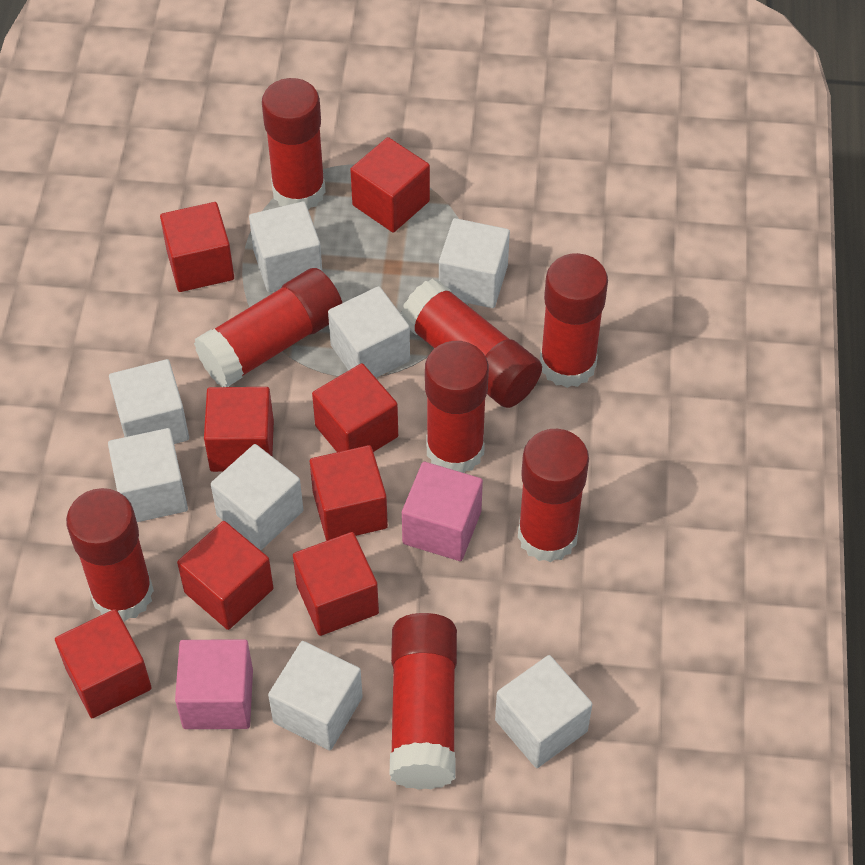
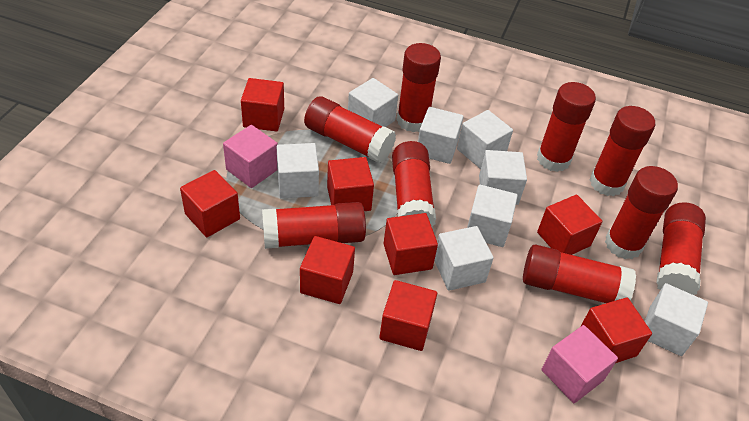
red glue stick: [66,488,154,622] [194,268,342,387] [262,78,326,210] [390,613,457,790] [401,279,542,408] [425,341,489,473] [518,429,589,563] [540,253,608,388] = 8 -> [262,202,366,249] [304,96,396,163] [392,141,436,228] [397,43,441,132] [523,245,636,303] [537,82,596,172] [590,106,655,196] [605,166,678,259] [656,202,706,295] = 9

